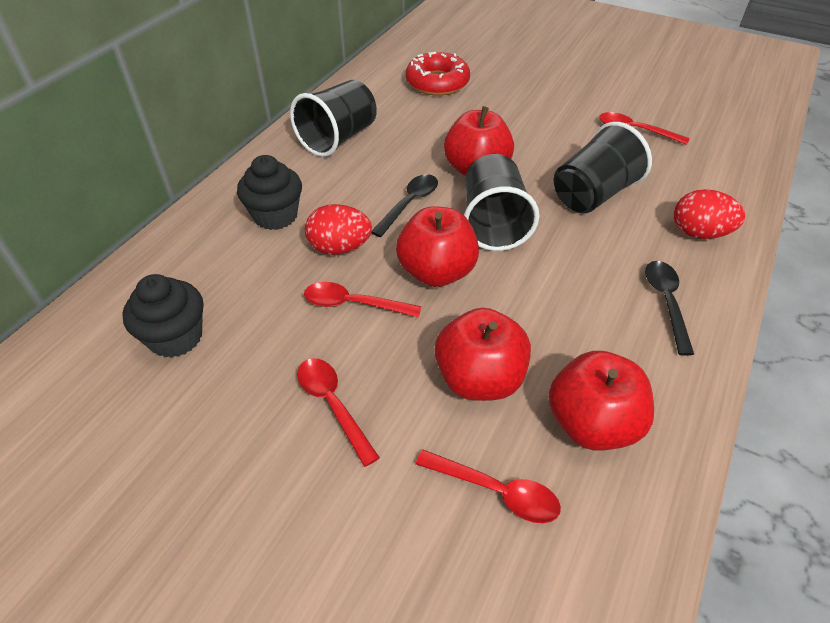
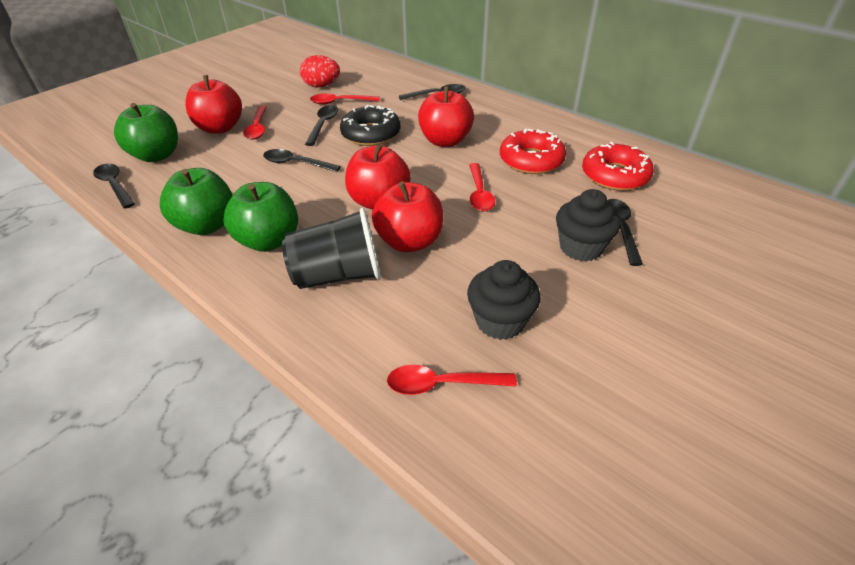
black cup: [290,80,377,157] [464,154,539,251] [554,122,652,214] = 3 -> [282,208,381,289] = 1
black donut: none = 0 -> [340,105,401,146] = 1
black spoon: [371,174,438,237] [645,261,694,356] = 2 -> [93,163,135,209] [263,149,341,172] [305,105,338,146] [399,84,466,100] [607,199,643,266] = 5
green apple: none = 0 -> [114,103,178,162] [160,168,232,235] [223,182,298,252] = 3
red donut: [406,52,470,96] = 1 -> [500,128,566,174] [582,142,654,191] = 2
red egg: [305,204,372,255] [674,189,745,239] = 2 -> [300,55,340,87] = 1

